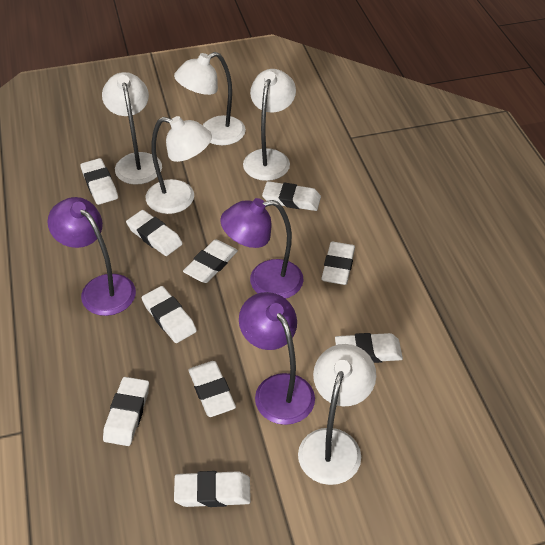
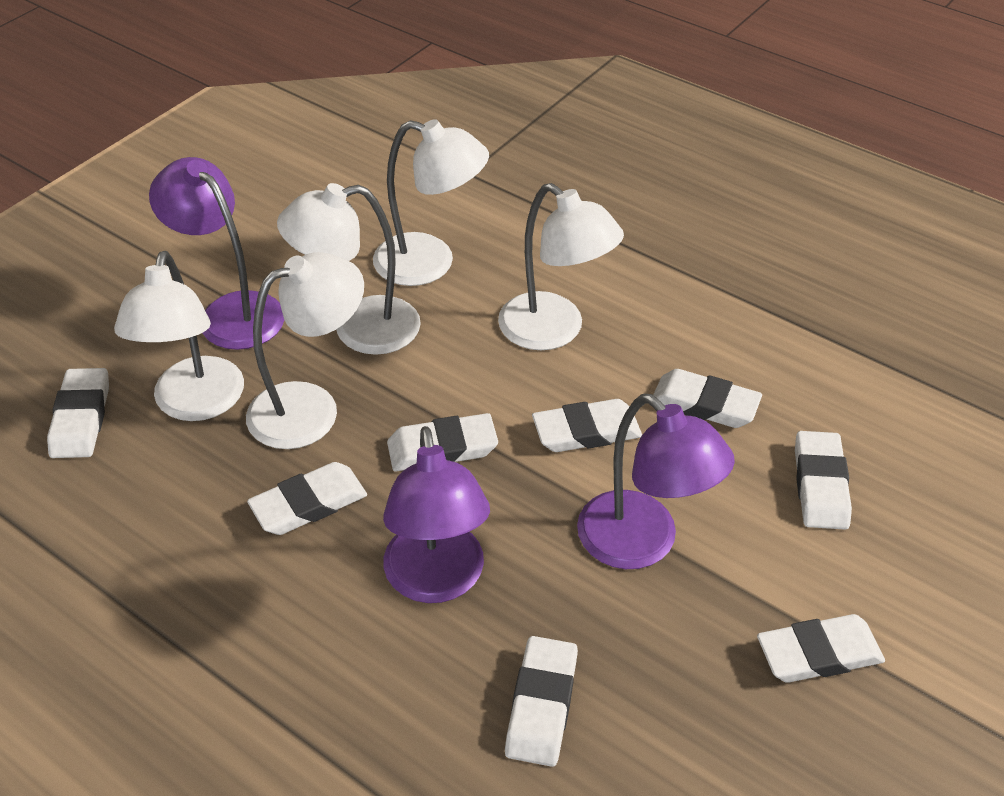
white eraser: [80,158,118,205] [103,377,149,446] [126,210,183,256] [142,286,197,343] [174,471,251,507] [183,239,238,283] [188,361,236,417] [262,181,321,211] [321,242,355,285] [335,333,403,363] = 10 -> [47,368,109,458] [247,462,367,535] [387,413,498,471] [505,636,578,767] [532,399,642,452] [653,369,762,428] [757,614,885,683] [795,431,852,530] = 8

